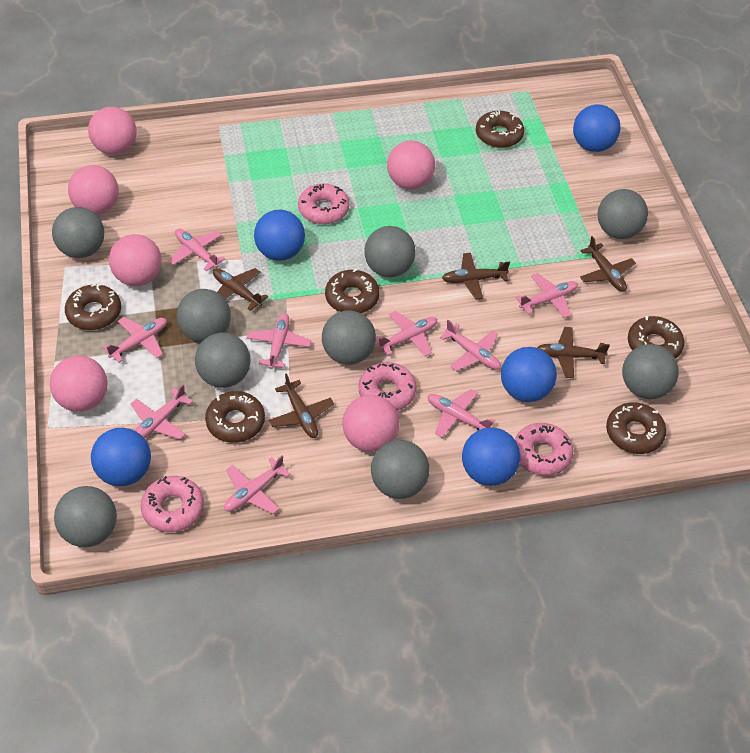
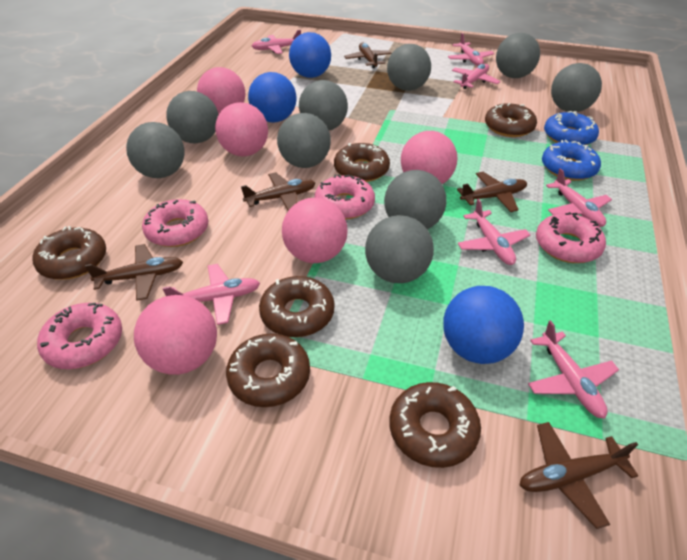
blue ball: [91,428,151,487] [254,210,305,261] [462,427,520,486] [501,347,557,402] [573,105,620,152] = 5 -> [248,72,297,122] [289,32,331,78] [443,286,524,364] = 3
blue donut: none = 0 -> [542,140,601,181] [544,111,599,145] = 2
pink ball: [50,356,108,412] [68,165,119,215] [88,107,137,155] [109,234,162,286] [342,395,400,452] [387,141,435,189] = 6 -> [134,295,217,375] [197,67,245,115] [215,102,268,156] [282,198,348,263] [401,131,457,184] = 5
pink plane: [103,317,167,363] [131,384,193,440] [168,229,225,271] [224,456,291,514] [246,313,311,369] [376,311,437,356] [428,389,495,438] [440,320,501,371] [515,273,578,318] = 9 -> [163,264,260,325] [252,30,301,54] [448,33,495,66] [452,64,500,89] [458,199,530,265] [528,320,619,419] [546,168,612,227] = 7

